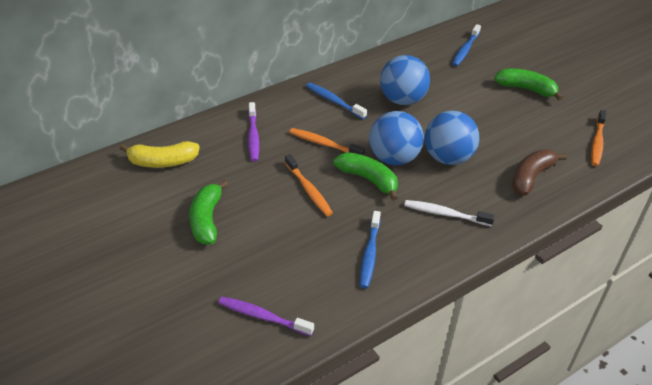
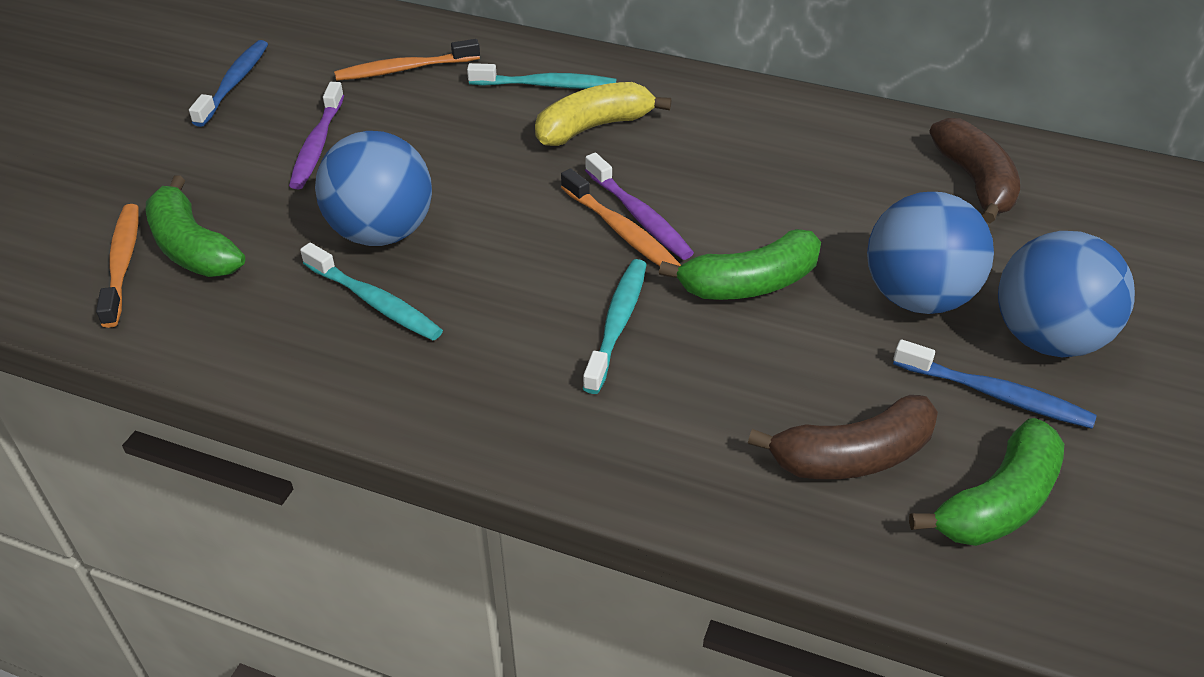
blue toothbrush: [306,82,367,119] [360,211,381,288] [452,24,481,66] = 3 -> [189,40,268,127] [893,339,1097,429] = 2
brown banana: [512,149,567,196] = 1 -> [748,395,938,479] [930,118,1020,223] = 2
turquoise toothbrush: none = 0 -> [300,243,443,341] [467,63,616,89] [583,259,647,394] = 3
white toothbrush: [404,200,495,226] = 1 -> none = 0

